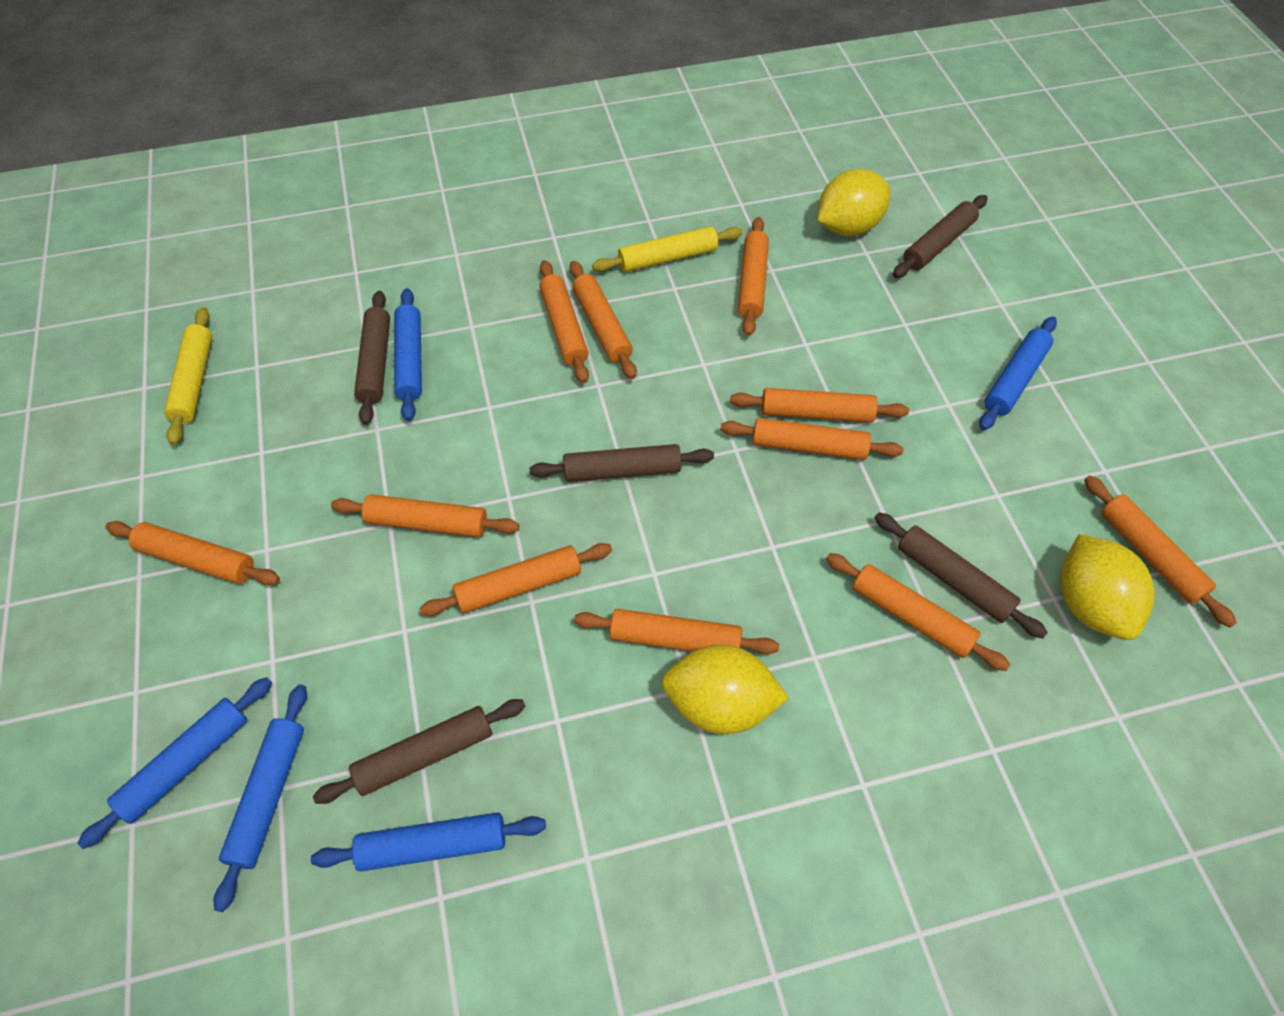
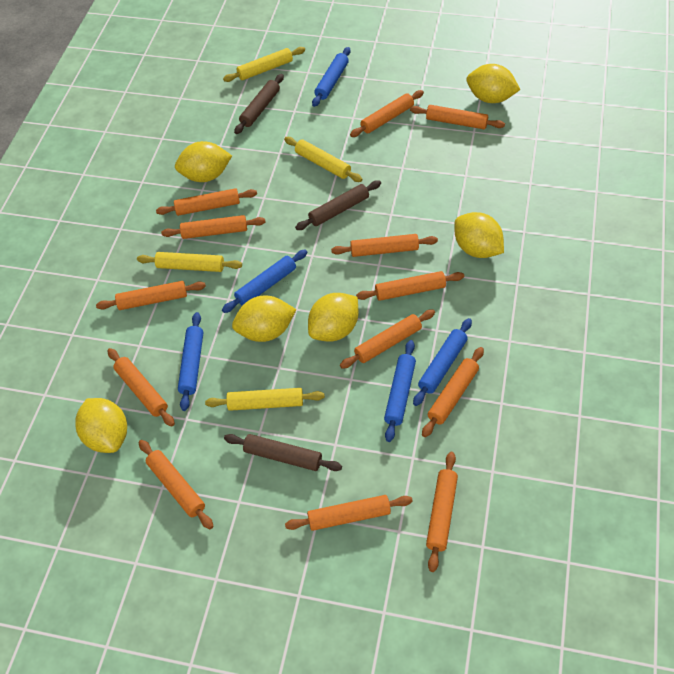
brown rolling pin: [313,699,526,804] [354,291,390,425] [530,444,714,482] [875,513,1048,639] [893,195,988,278] = 5 -> [224,434,342,471] [234,74,284,134] [295,180,381,230] = 3
orange rolling pin: [105,521,280,585] [331,494,519,537] [419,543,612,616] [539,260,589,383] [569,261,637,379] [574,609,779,654] [721,418,903,460] [730,388,909,422] [738,217,769,336] [826,553,1010,671] [1084,475,1237,627] = 11 -> [96,281,206,310] [107,348,175,427] [139,440,213,529] [156,188,257,216] [161,215,266,239] [285,495,413,531] [331,234,438,257] [340,309,435,369] [350,90,424,137] [356,271,464,301] [410,105,505,129] [422,347,484,437] [426,452,458,572] = 13
yellow lemon: [662,645,789,734] [818,169,890,236] [1060,534,1155,640] = 3 -> [75,398,127,453] [175,141,232,182] [232,296,296,342] [308,293,359,342] [454,212,504,258] [466,64,520,103] = 6
yellow rolling pin: [164,307,212,445] [592,226,743,272] = 2 -> [137,252,242,272] [205,388,325,411] [223,47,305,82] [284,137,362,182] = 4

